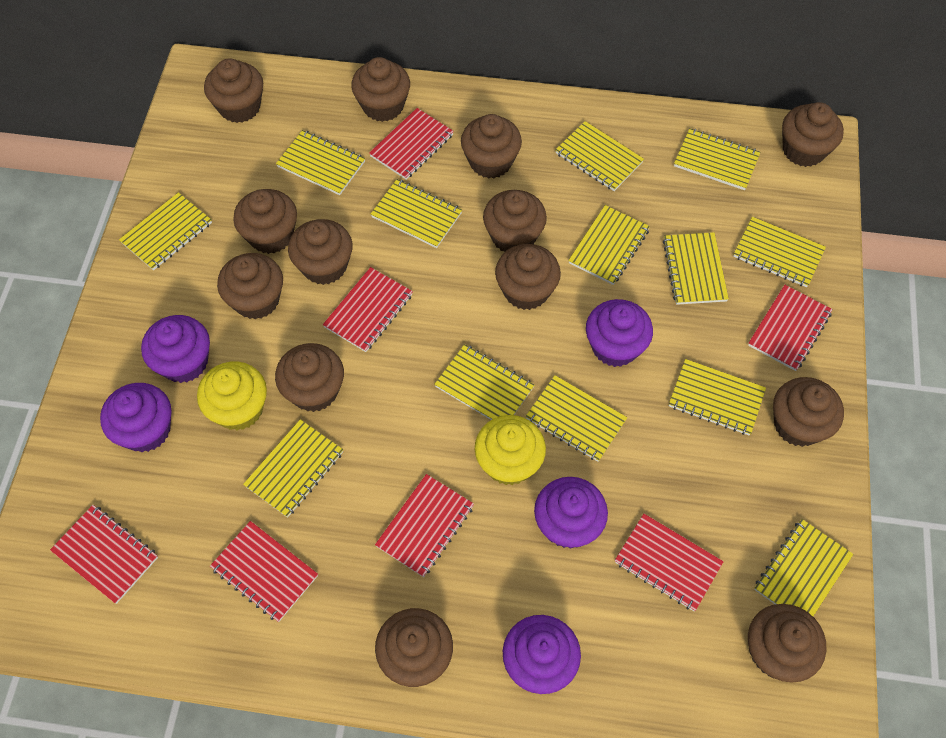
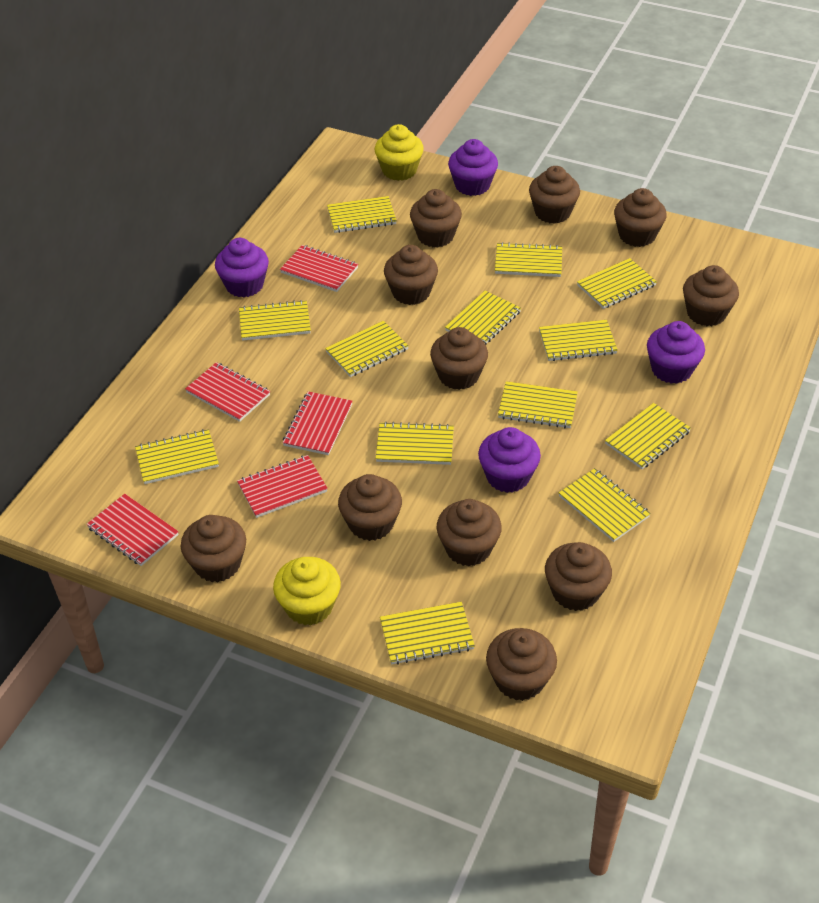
brown cupcake: [204,58,263,123] [217,253,283,319] [233,189,297,254] [275,343,344,412] [288,219,353,285] [351,57,410,122] [375,608,453,687] [461,114,522,179] [483,190,547,252] [495,244,561,310] [748,604,826,683] [773,377,844,447] [782,102,844,167] = 13 -> [181,515,246,582] [338,474,402,541] [384,245,438,305] [410,189,462,248] [430,327,488,390] [436,499,502,566] [486,628,557,701] [529,166,580,224] [545,542,612,611] [614,188,667,247] [683,265,739,326] = 11
purple cupcake: [100,383,171,452] [141,315,210,383] [503,615,581,694] [534,477,608,549] [586,299,653,367] = 5 -> [215,238,269,298] [448,139,498,196] [478,427,541,493] [647,321,705,384] = 4
red notebook: [50,505,158,604] [210,521,318,622] [323,267,413,352] [369,108,454,180] [375,474,474,577] [615,514,724,611] [748,285,833,371] = 7 -> [86,494,179,566] [185,362,270,422] [237,455,328,518] [280,245,358,292] [283,391,353,455] = 5

